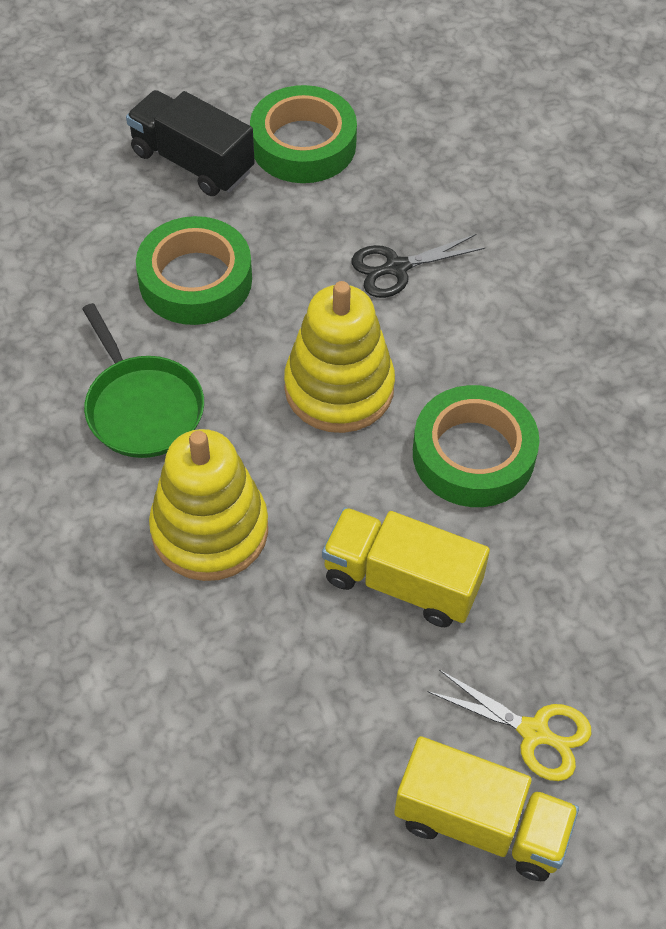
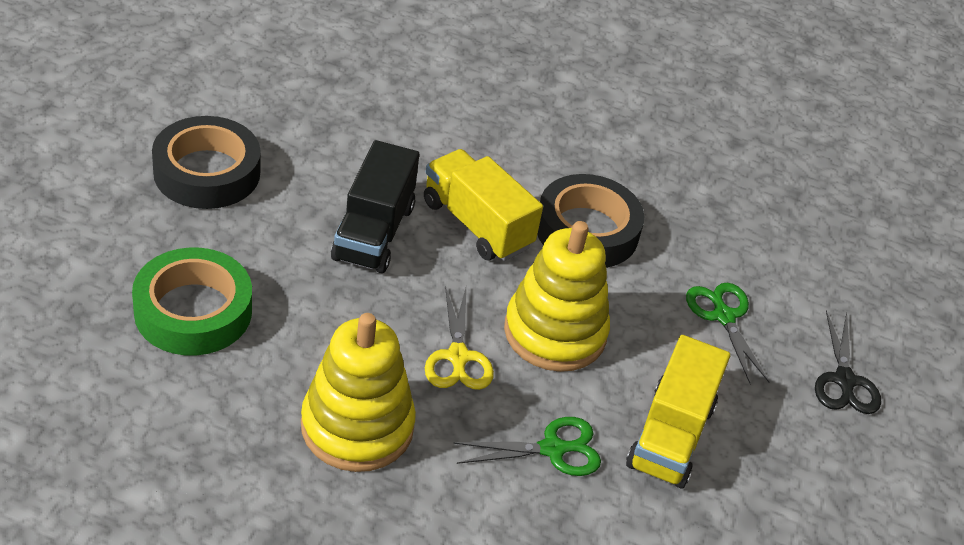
black tape: none = 0 -> [152,116,261,209] [537,174,644,268] = 2
green pan: [82,303,204,458] = 1 -> none = 0
green scissors: none = 0 -> [453,417,601,476] [686,283,769,384] = 2
green tape: [136,216,252,325] [250,85,357,183] [413,385,540,507] = 3 -> [132,247,252,355] = 1

